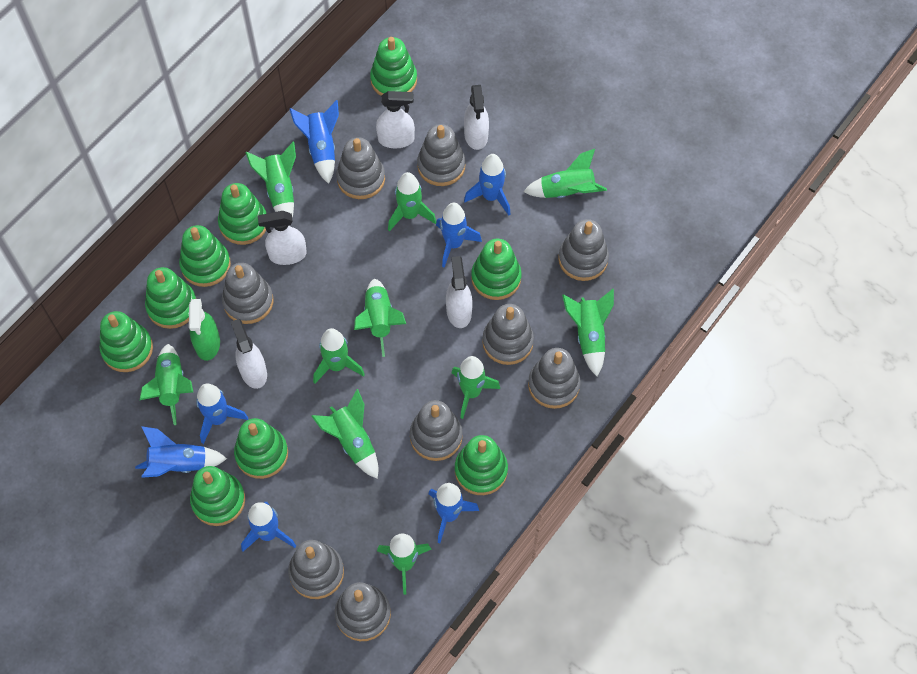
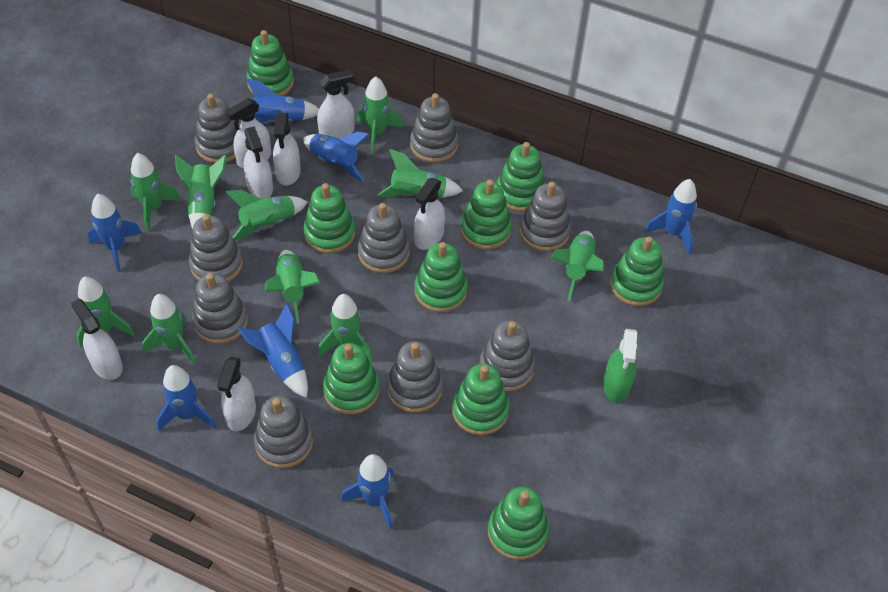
white spray bottle: [231,319,267,389] [258,211,307,265] [376,91,415,148] [446,256,473,328] [464,85,489,150] = 5 -> [71,298,123,380] [217,357,256,431] [226,98,271,168] [244,126,273,199] [273,113,301,186] [317,69,355,139] [414,178,445,250] = 7

